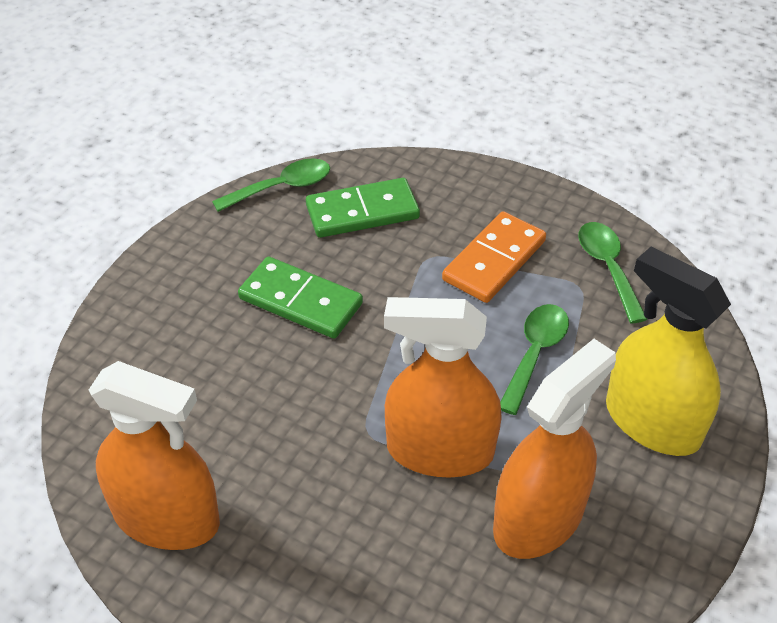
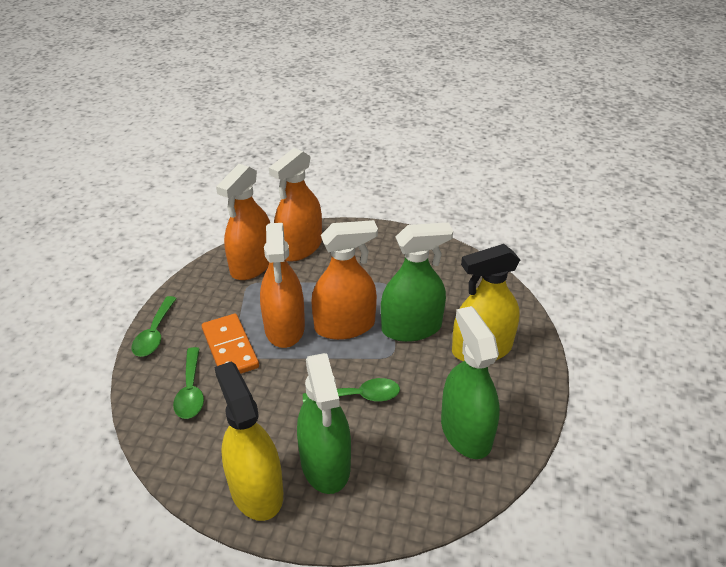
green domino: [238,256,363,339] [306,178,420,238] = 2 -> none = 0
green spray bottle: none = 0 -> [297,353,351,494] [381,222,453,342] [441,306,500,459] = 3
orange spray bottle: [89,361,220,550] [384,297,502,478] [493,339,616,559] = 3 -> [216,164,270,280] [260,223,305,348] [269,148,322,262] [311,220,378,340] = 4
yellow spray bottle: [606,247,731,456] = 1 -> [214,361,283,521] [452,244,520,361] = 2

